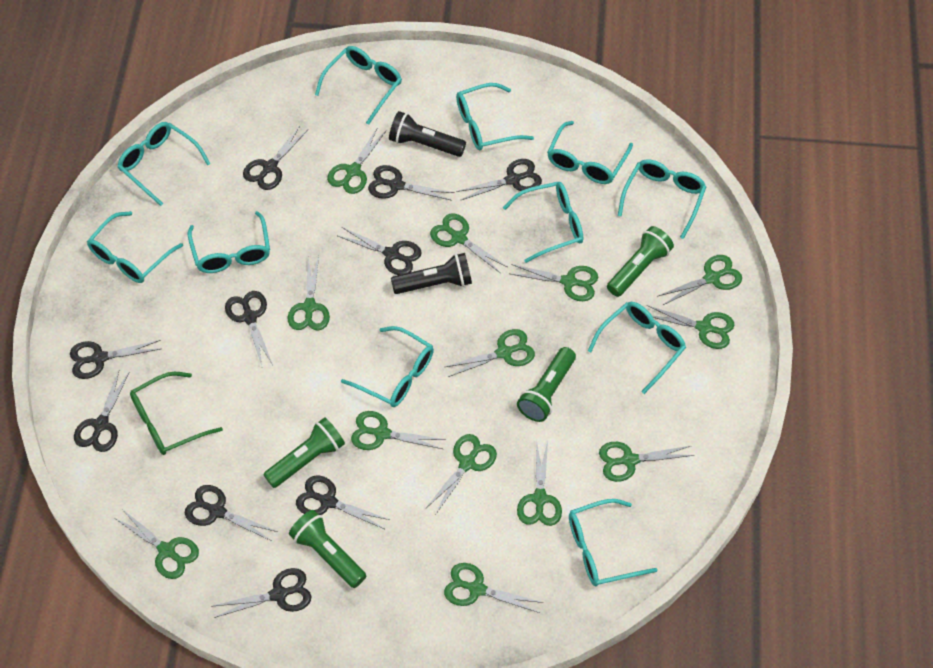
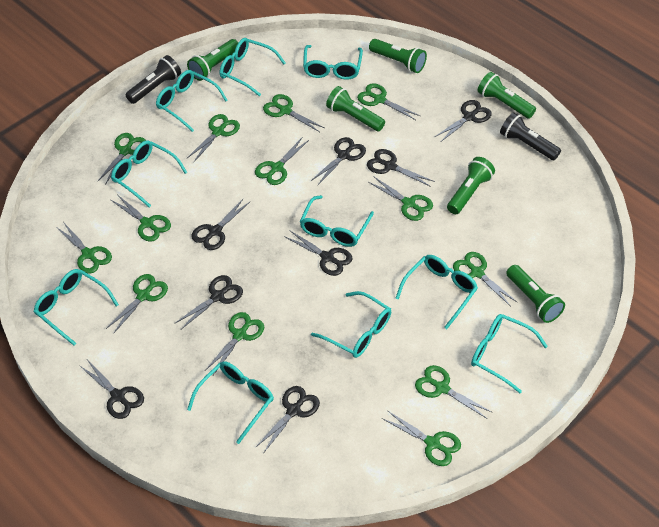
black scissors: [70,340,161,379] [74,371,129,452] [185,485,278,541] [211,568,312,618] [225,291,273,366] [243,126,308,190] [296,476,390,529] [338,227,421,275] [368,165,455,201] [457,159,542,200] = 10 -> [80,361,144,419] [175,275,243,329] [191,198,250,250] [255,386,320,454] [284,230,353,276] [311,137,366,185] [367,149,435,187] [435,100,492,142] = 8
green flashlight: [263,417,345,488] [289,510,366,588] [517,347,576,422] [607,226,674,297] = 4 -> [187,39,238,81] [326,86,385,131] [369,39,427,73] [447,157,495,214] [477,72,536,119] [506,265,565,323] = 6
green glasses: [130,372,223,455] = 1 -> none = 0
turquoise glasses: [87,211,183,283] [117,122,210,206] [188,211,270,273] [315,46,402,125] [341,326,434,407] [456,83,534,151] [503,182,583,263] [547,121,633,184] [569,499,658,586] [588,302,686,394] [618,159,707,239] = 11 -> [34,269,119,346] [111,140,187,207] [156,70,228,132] [187,361,274,444] [220,38,286,96] [300,195,374,247] [303,45,363,80] [311,291,391,358] [396,255,478,329] [471,314,548,393] = 10

